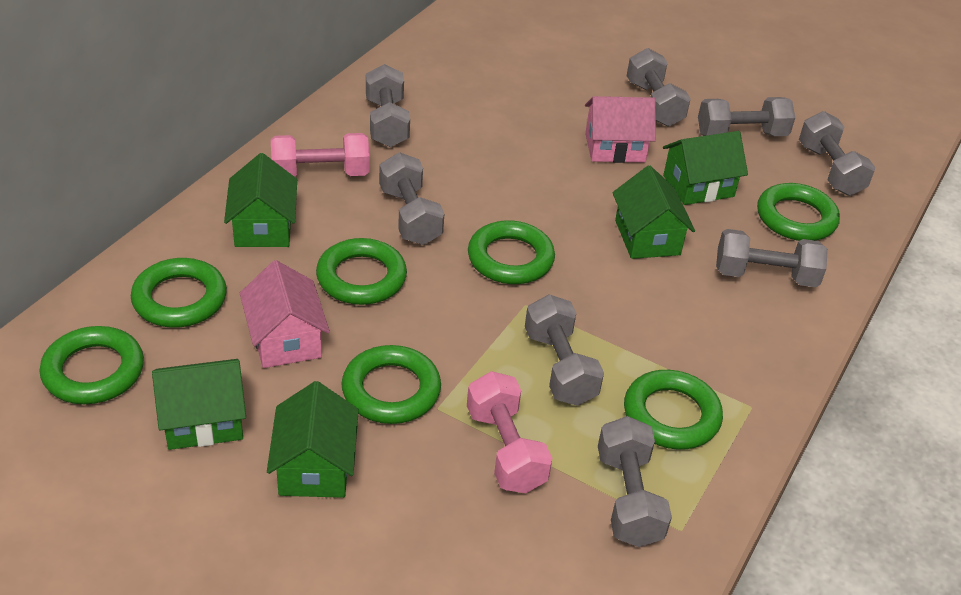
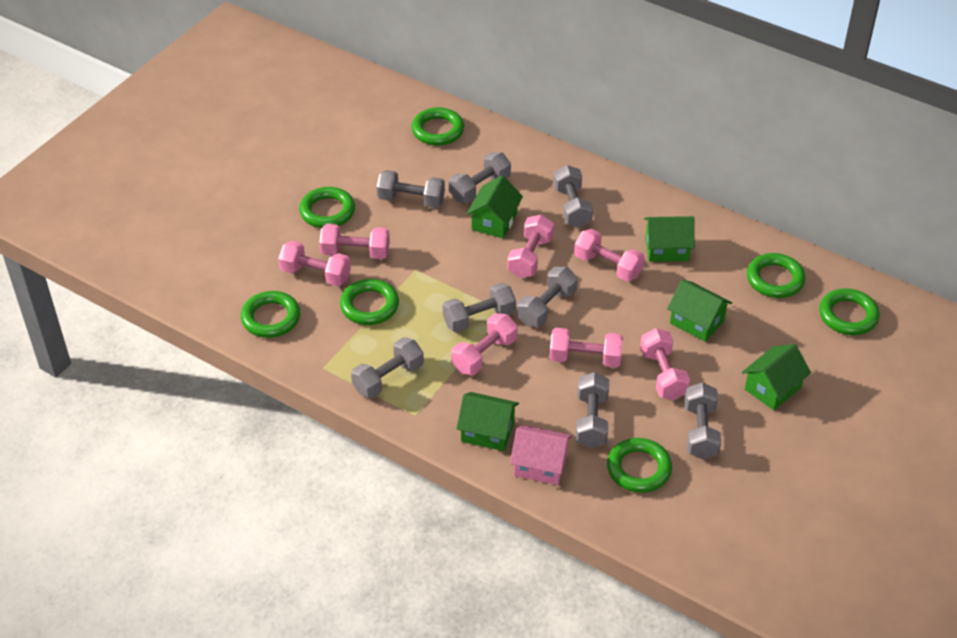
pink dumbbell: [271,133,370,177] [467,371,552,493] = 2 -> [278,241,351,286] [319,224,390,259] [451,313,518,375] [507,215,554,278] [549,328,623,368] [574,229,645,282] [640,328,690,400] = 7
pink house: [240,260,330,368] [585,96,656,163] = 2 -> [510,425,572,485] = 1

